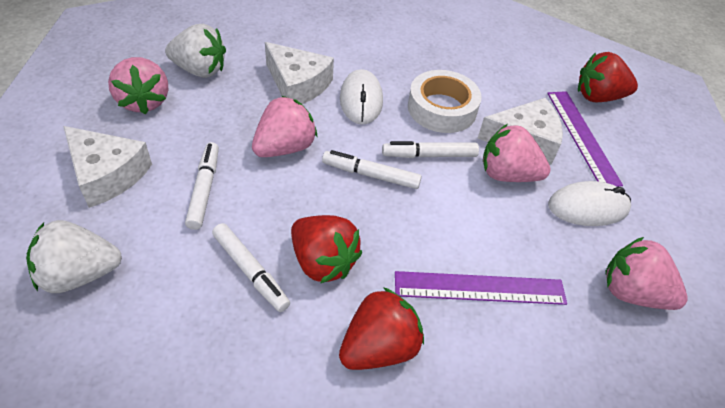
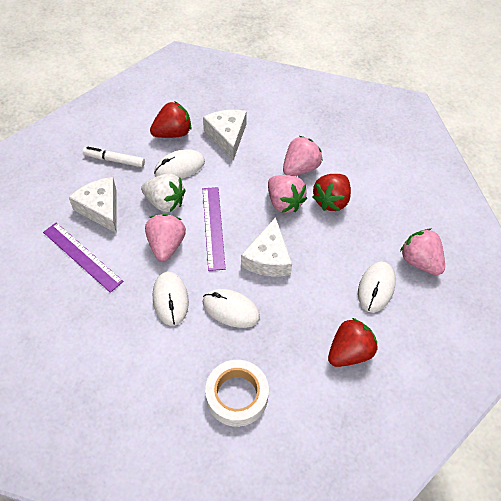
white marker: [185,142,219,230] [212,223,290,312] [322,150,422,189] [382,141,479,158] = 4 -> [83,147,145,167] = 1
white mouse: [340,69,383,125] [548,181,631,226] = 2 -> [153,272,189,326] [154,149,205,179] [203,289,260,328] [358,262,396,313] = 4
white strawberry: [26,220,122,293] [165,24,226,78] = 2 -> [141,174,186,212] = 1

